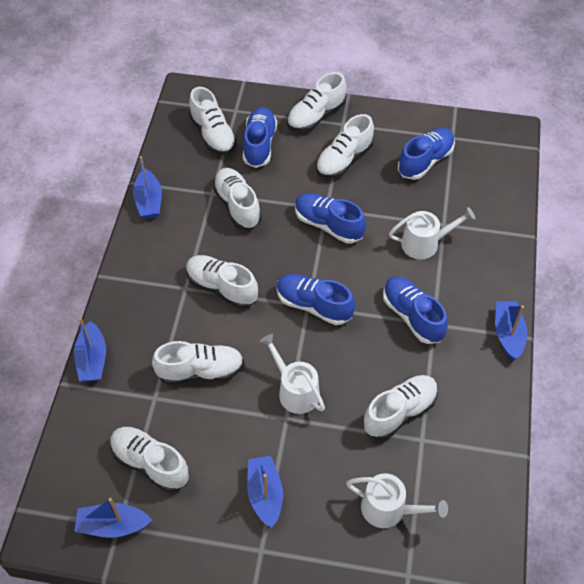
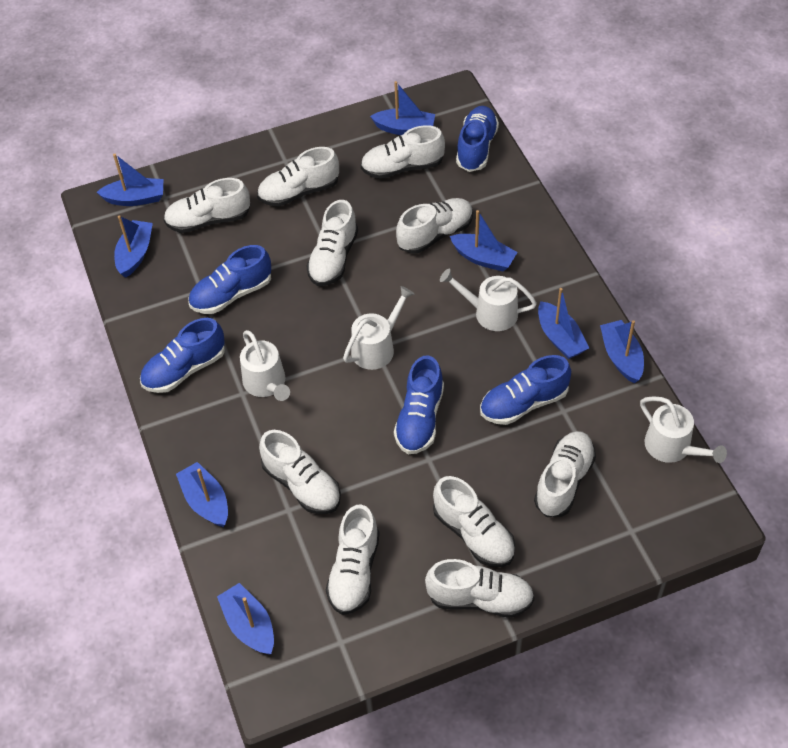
blue boat: [74,318,106,382] [74,498,152,538] [133,156,162,219] [247,456,283,528] [495,301,527,360] = 5 -> [97,154,163,206] [114,215,153,278] [176,462,228,527] [217,583,274,654] [370,81,435,135] [450,210,518,271] [538,288,589,359] [600,320,644,383] = 8
white shoe: [110,427,189,492] [152,341,244,385] [186,255,258,308] [189,87,237,155] [213,168,262,229] [287,72,347,132] [316,114,374,178] [363,375,438,440] = 8 -> [163,178,250,233] [257,147,339,207] [259,430,341,514] [306,200,358,286] [326,504,380,615] [361,125,445,179] [396,198,473,254] [425,559,534,618] [433,476,515,567] [534,431,596,517] = 10
white watering can: [260,334,325,414] [346,473,448,528] [389,207,475,259] = 3 -> [240,330,290,401] [343,286,414,370] [440,269,537,331] [640,396,727,463] = 4

